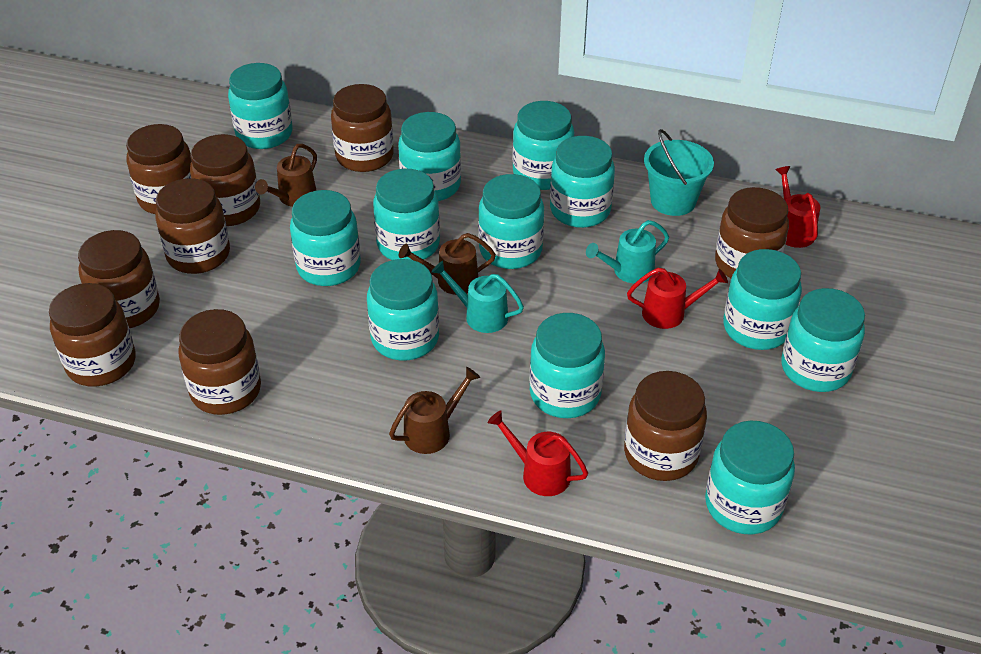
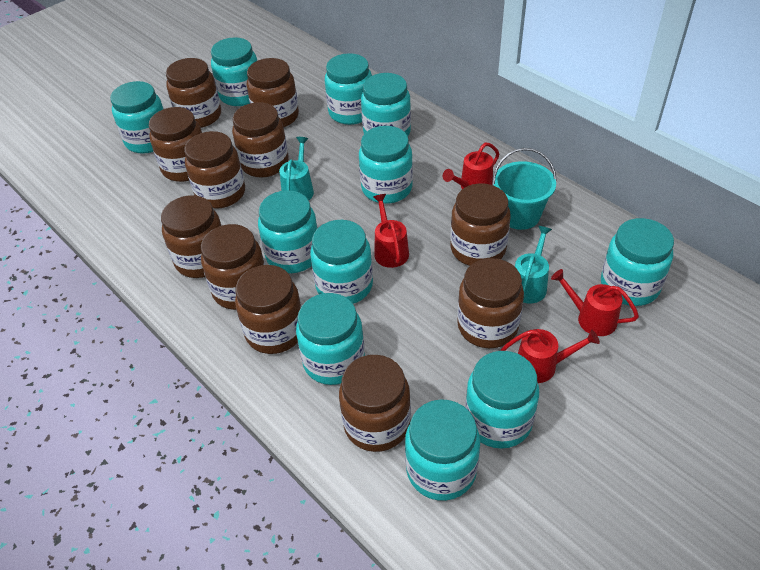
brown jar: [49,283,136,387] [78,230,160,328] [126,124,192,214] [155,178,230,274] [178,309,261,415] [190,134,260,226] [331,84,394,172] [624,371,707,481] [715,187,789,278] = 9 -> [149,107,202,182] [161,195,222,278] [166,58,221,128] [184,131,245,209] [201,224,265,310] [232,103,289,177] [235,265,301,354] [247,58,299,127] [339,355,411,452] [450,183,511,266] [457,258,524,348] = 11
brown watering can: [255,144,317,207] [389,367,480,454] [399,233,496,295] = 3 -> none = 0
red watering can: [488,410,588,496] [627,268,728,329] [775,166,820,248] = 3 -> [373,194,409,268] [443,143,499,189] [501,329,600,383] [551,269,639,336] = 4
turquoise jar: [228,63,292,149] [290,190,361,286] [367,259,439,361] [373,169,440,260] [398,112,461,201] [478,174,544,269] [512,101,574,190] [529,313,605,418] [550,136,615,228] [705,421,795,534] [723,249,802,350] [781,288,865,392] = 12 -> [110,81,164,154] [211,37,257,106] [258,190,318,273] [296,293,365,385] [310,220,373,304] [325,53,372,125] [359,126,413,204] [361,73,411,136] [405,399,480,501] [465,351,539,449] [601,218,674,306] = 11

